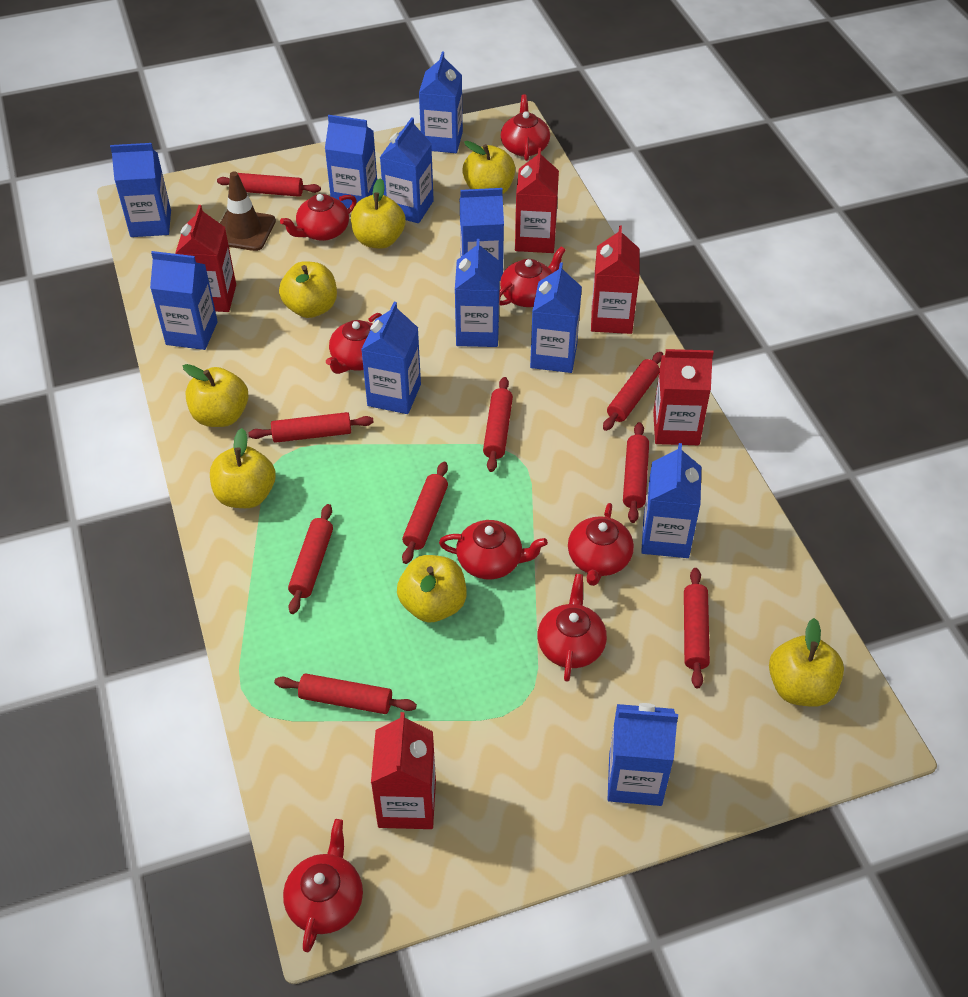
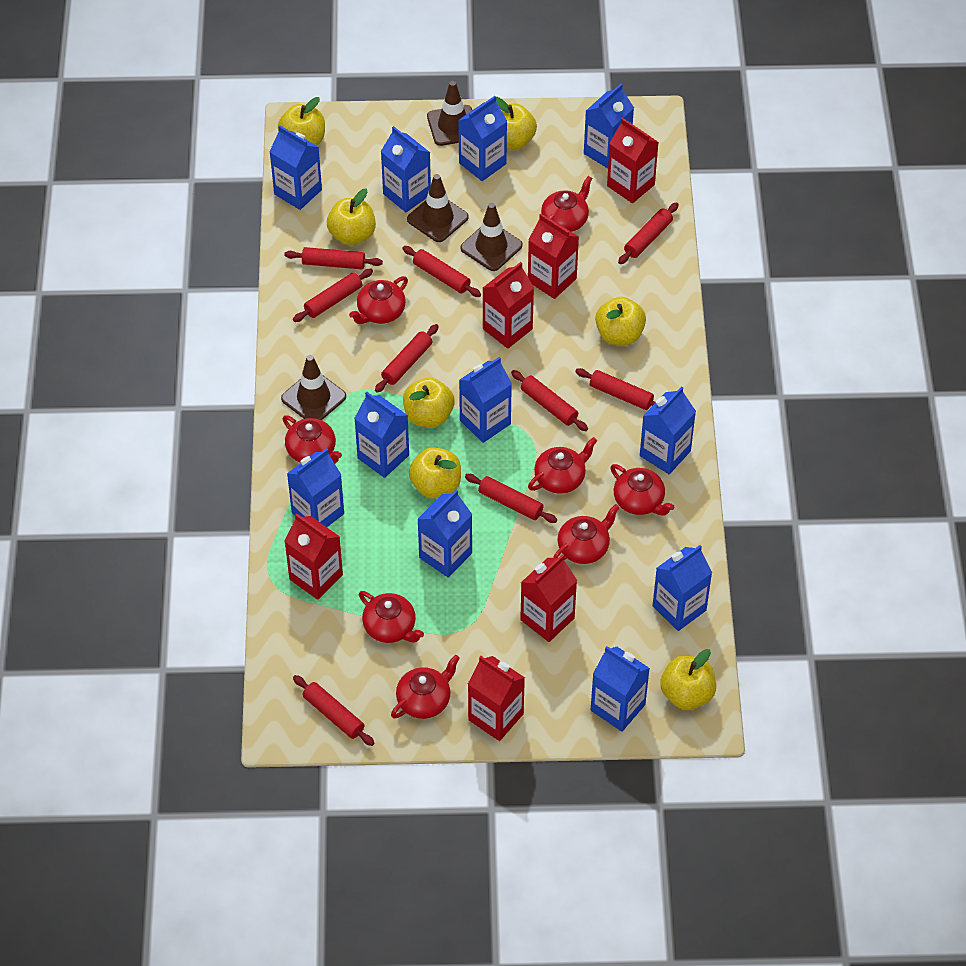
brown traffic cone: [220,171,276,251] = 1 -> [281,355,346,420] [407,174,469,242] [427,81,472,146] [460,203,523,271] = 4
red carton: [175,205,236,312] [371,712,436,829] [515,148,559,253] [591,225,640,334] [653,349,714,445] = 5 -> [285,514,343,600] [468,656,525,741] [483,262,534,349] [520,554,577,642] [528,214,579,299] [607,118,659,203] = 6

